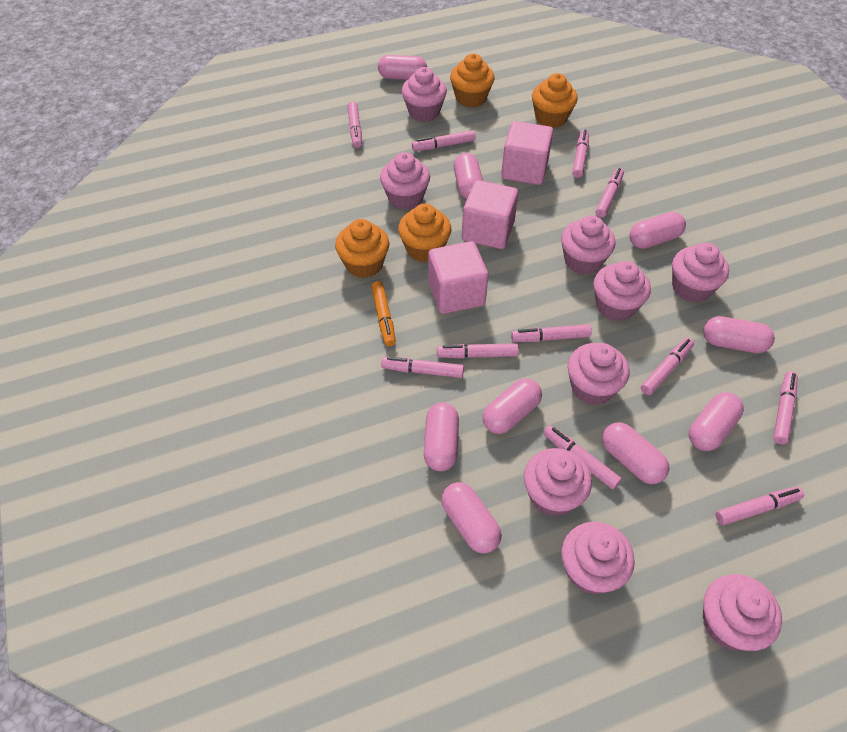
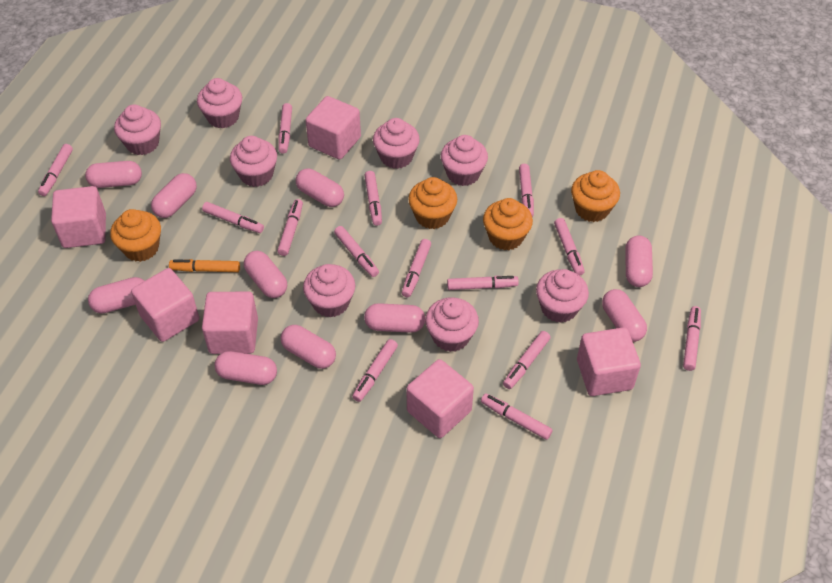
pink capsule: [378,55,427,80] [424,402,459,471] [441,482,502,554] [454,153,483,199] [483,378,542,434] [602,422,669,484] [629,212,686,249] [689,392,744,451] [703,316,775,353] = 9 -> [85,161,142,188] [88,277,144,314] [151,173,197,218] [214,351,277,385] [244,251,287,298] [281,325,336,369] [296,169,344,207] [364,303,425,333] [602,289,647,342] [625,236,653,287] = 10
pink cube: [428,241,488,314] [462,180,518,249] [501,121,553,185] = 3 -> [51,186,106,248] [131,268,199,342] [202,292,258,354] [305,96,361,160] [407,359,474,438] [577,327,641,396] = 6
pink cupcake: [380,152,430,210] [402,67,447,122] [524,448,592,517] [561,216,616,275] [561,522,635,594] [567,343,630,405] [593,261,651,321] [672,243,729,302] [703,574,782,651] = 9 -> [114,104,161,155] [197,78,242,128] [230,136,277,187] [303,264,355,318] [373,118,420,169] [425,297,479,352] [441,135,488,186] [536,269,589,323] = 8
pink marker: [348,102,362,148] [381,357,464,378] [412,130,475,151] [437,343,519,359] [511,324,592,342] [543,425,622,489] [572,130,589,178] [595,168,624,218] [641,337,694,395] [716,487,804,525] [773,371,798,444] = 11 -> [38,144,73,196] [202,202,264,233] [277,199,303,256] [279,103,292,154] [334,226,379,277] [352,339,398,402] [364,171,382,226] [402,239,431,297] [447,276,519,290] [481,393,553,440] [503,331,551,389] [519,164,534,217] [554,218,585,276] [683,306,701,371] = 14

